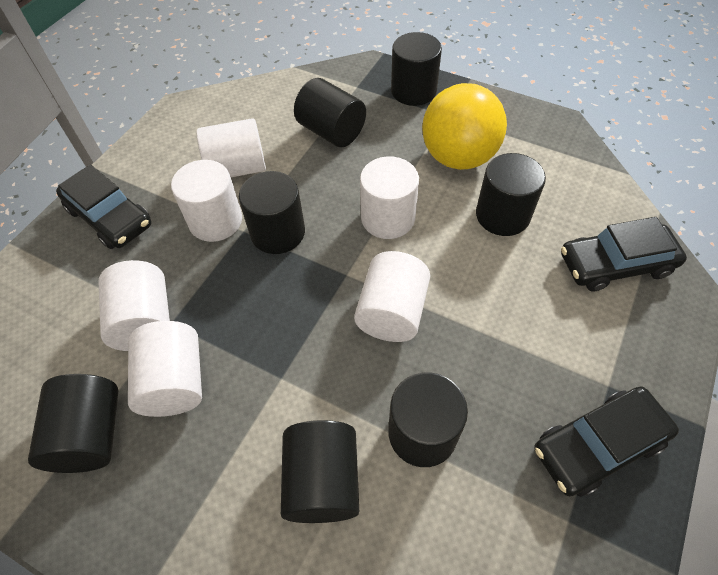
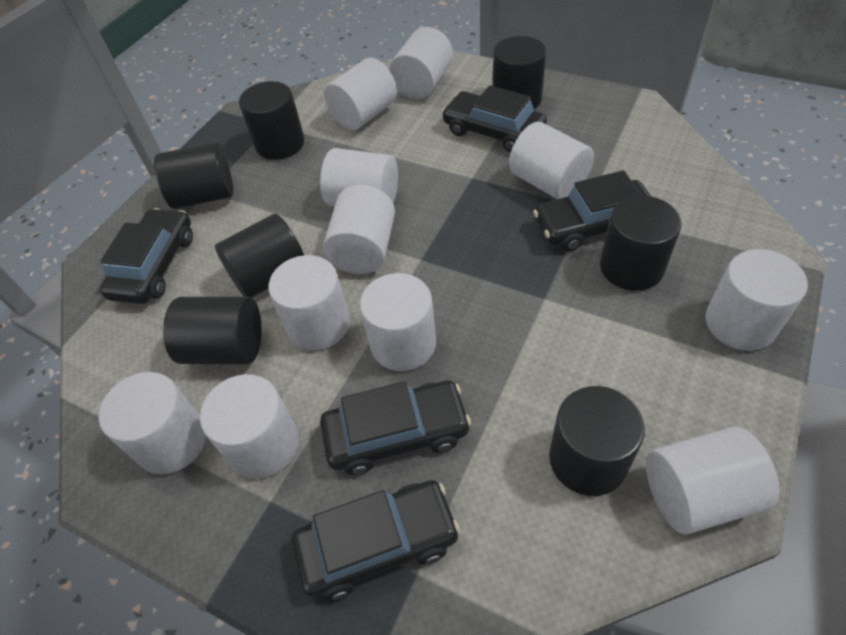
black car: [56,164,151,249] [534,386,679,497] [561,217,687,292] = 3 -> [100,208,193,304] [291,480,460,600] [320,381,471,475] [442,85,547,153] [533,170,651,251] = 5
white cylinder: [99,260,170,351] [128,321,202,417] [171,160,242,242] [197,118,266,177] [354,251,430,342] [360,156,419,239] = 6 -> [99,372,206,474] [200,374,299,479] [269,255,350,350] [320,148,398,206] [323,185,395,274] [324,57,397,130] [360,273,436,371] [389,27,453,99] [509,122,594,199] [646,427,780,535] [705,249,808,351] = 11
yellow ball: [422,83,507,170] = 1 -> none = 0

